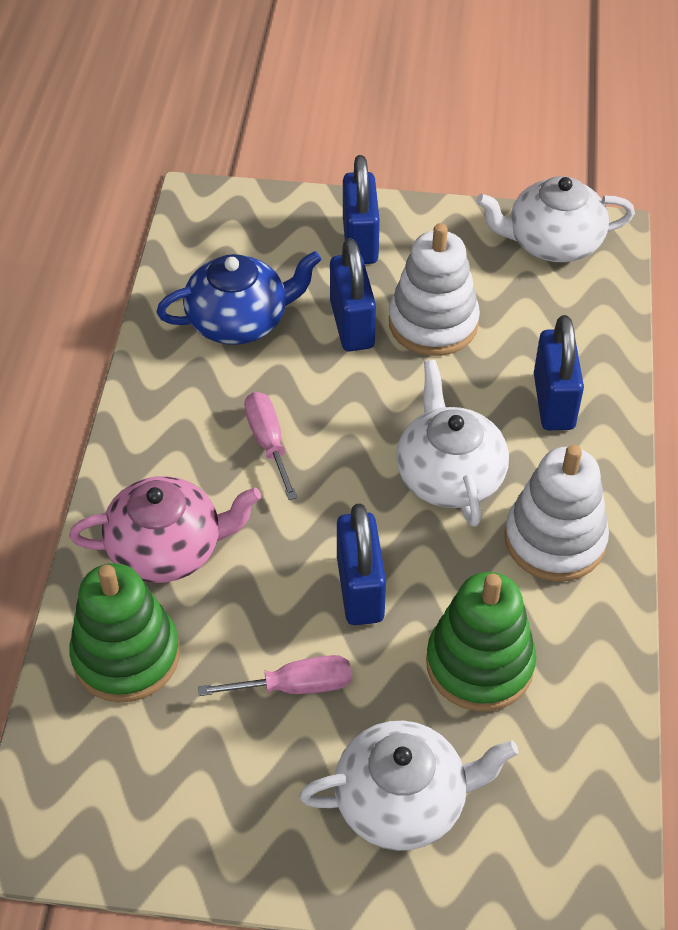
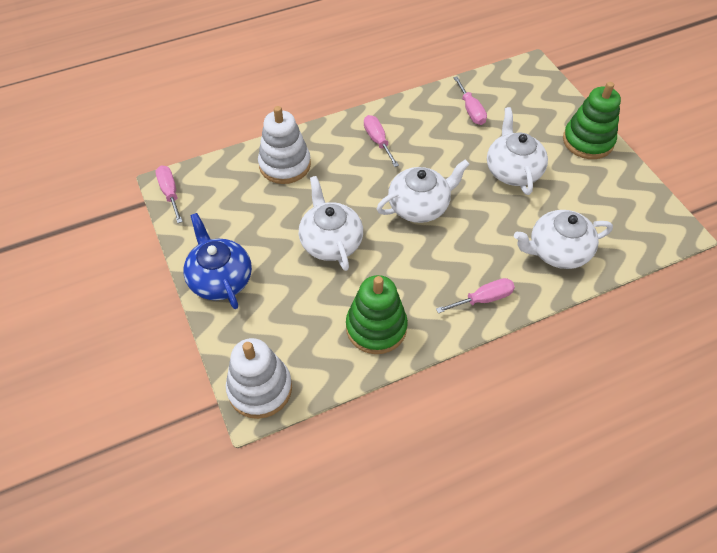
blue padlock: [330,238,376,352] [337,503,386,625] [343,155,380,264] [534,315,584,430] = 4 -> none = 0
pink screwdriver: [198,655,352,696] [244,392,298,500] = 2 -> [155,165,183,223] [364,115,399,167] [436,278,515,313] [453,76,487,125] = 4
pink teapot: [69,476,261,583] = 1 -> none = 0
white teapot: [299,721,518,851] [396,360,509,527] [476,176,635,262] = 3 -> [299,176,363,271] [377,159,470,223] [487,107,548,195] [514,210,613,269] = 4

